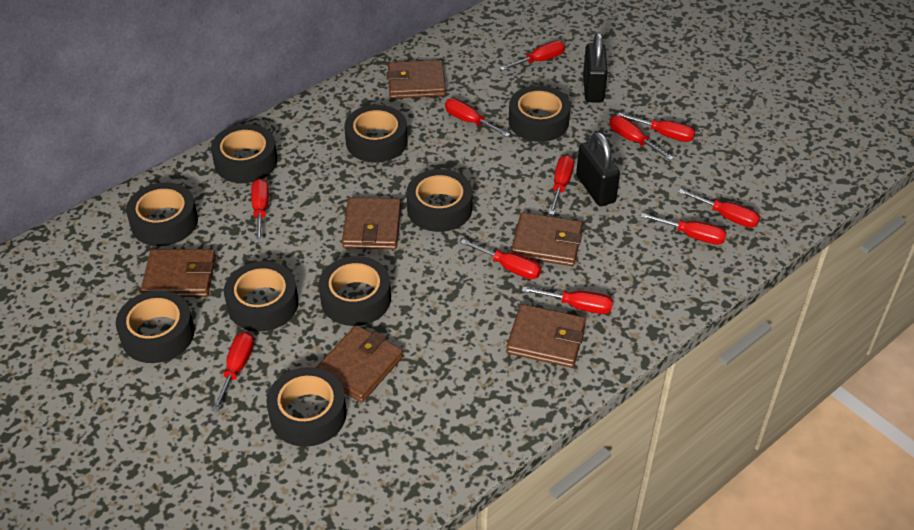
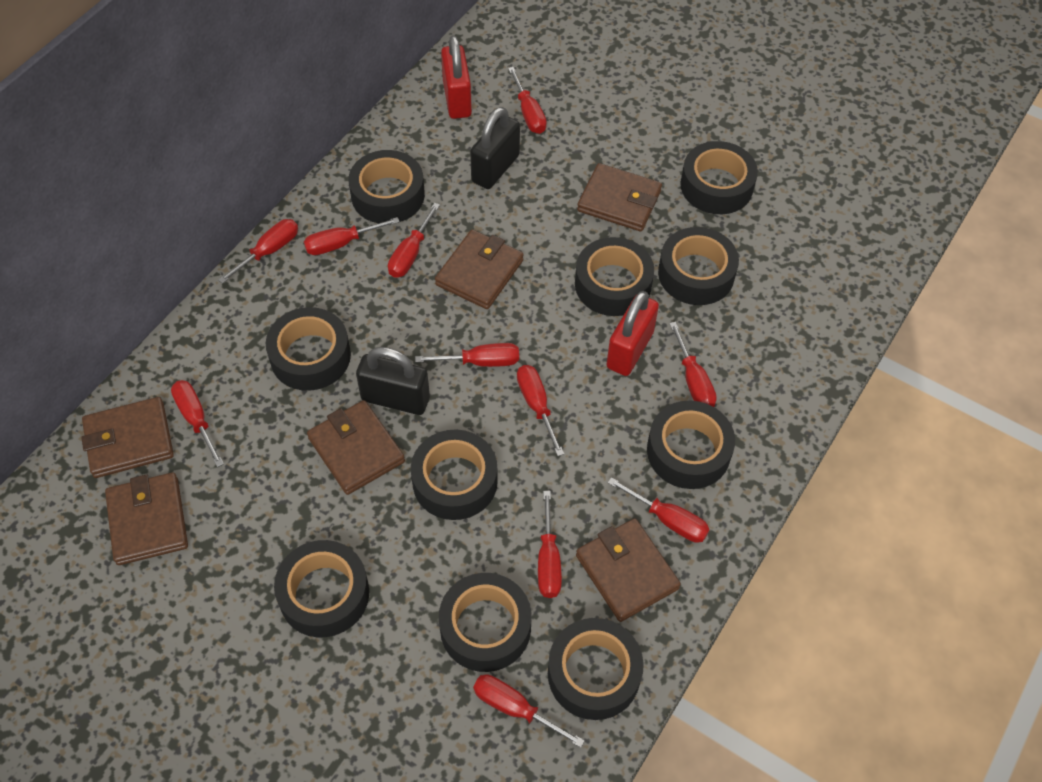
black tape: [116,290,195,363] [126,182,198,246] [211,124,278,183] [224,261,298,332] [266,367,347,447] [319,256,391,326] [344,105,408,162] [406,169,472,232] [509,86,571,142] = 9 -> [266,307,351,391] [274,540,369,637] [349,150,425,223] [411,430,498,520] [439,573,531,672] [548,618,644,720] [575,237,654,316] [647,401,735,489] [658,227,739,305] [680,141,758,214] = 10
red padlock: none = 0 -> [441,35,472,119] [606,291,659,376] = 2

